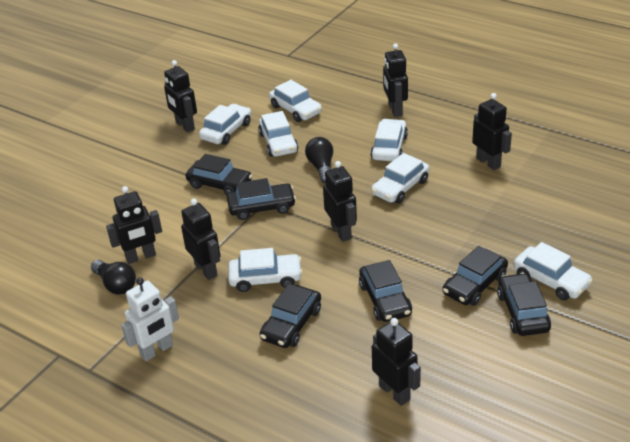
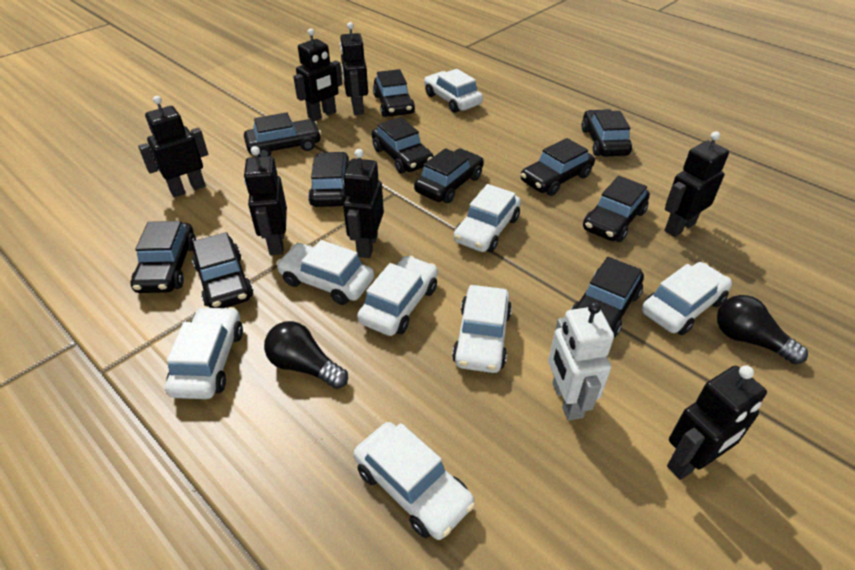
black car: [185,154,252,195] [227,178,296,220] [260,284,321,348] [359,260,412,322] [442,246,508,306] [497,273,551,336] = 6 -> [131,221,196,293] [192,232,253,308] [244,112,321,157] [308,152,350,207] [372,117,434,173] [373,69,415,117] [414,148,484,203] [521,138,595,196] [571,257,644,338] [581,109,632,156] [583,176,650,242] = 11
white car: [199,104,251,145] [228,248,303,292] [258,111,298,157] [269,80,322,122] [370,119,408,161] [371,153,430,203] [513,242,593,300] = 7 -> [165,306,243,399] [276,240,374,305] [353,422,475,540] [357,256,438,336] [424,69,483,113] [452,285,512,373] [453,184,521,252] [642,262,732,335] = 8

